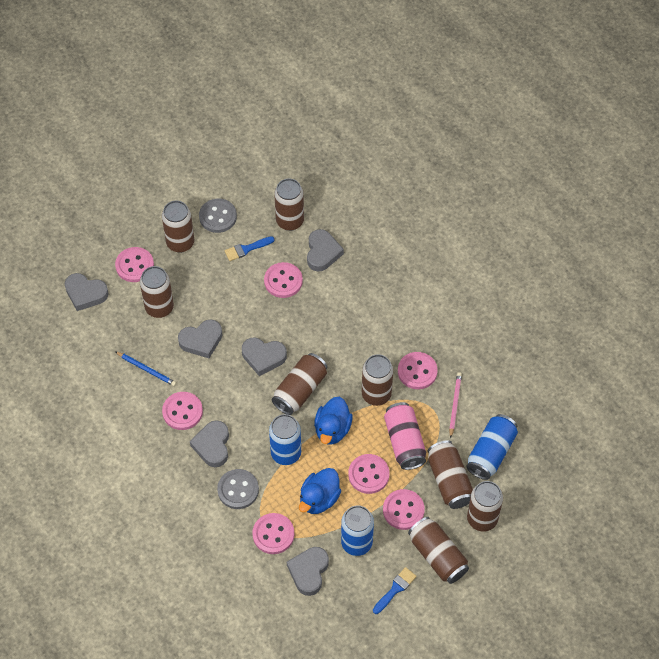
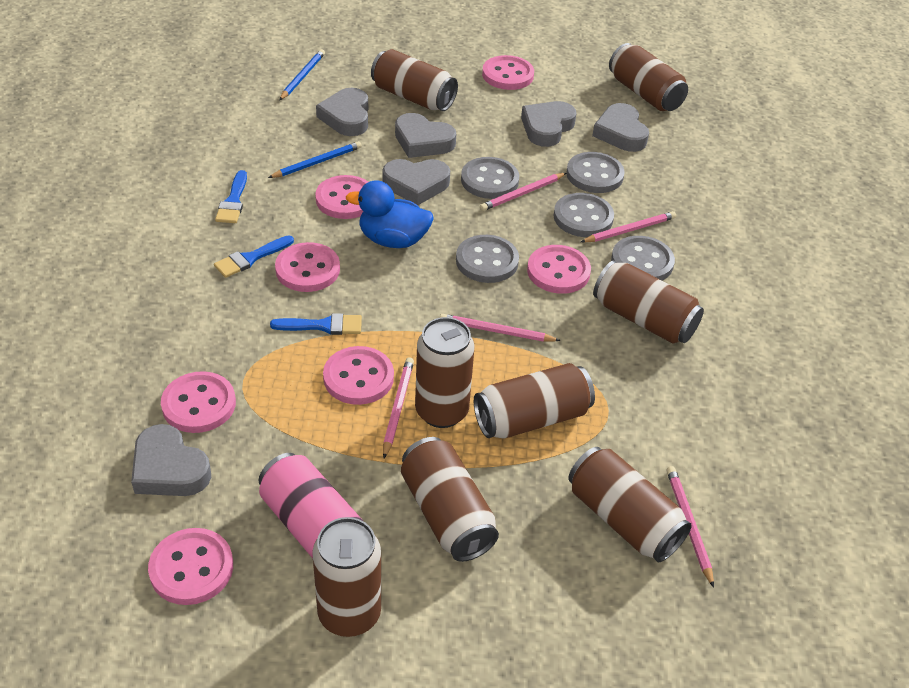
blue brush: [225,236,274,261] [373,567,417,614] = 2 -> [214,235,294,278] [215,170,247,223] [270,313,362,335] = 3
blue can: [269,414,301,465] [341,505,374,556] [466,414,518,480] = 3 -> none = 0
blue duck: [299,468,341,514] [314,397,353,445] = 2 -> [346,180,434,248] = 1
blue pencil: [116,352,176,386] = 1 -> [268,141,362,178] [280,49,325,100] = 2
grey button: [199,199,237,233] [217,469,259,509] = 2 -> [456,235,519,283] [461,157,519,199] [553,193,614,237] [566,152,625,193] [611,236,675,281] = 5
pink pencil: [449,372,462,439] = 1 -> [383,357,414,458] [440,314,561,342] [480,173,566,211] [581,211,676,242] [666,466,714,588] = 5

